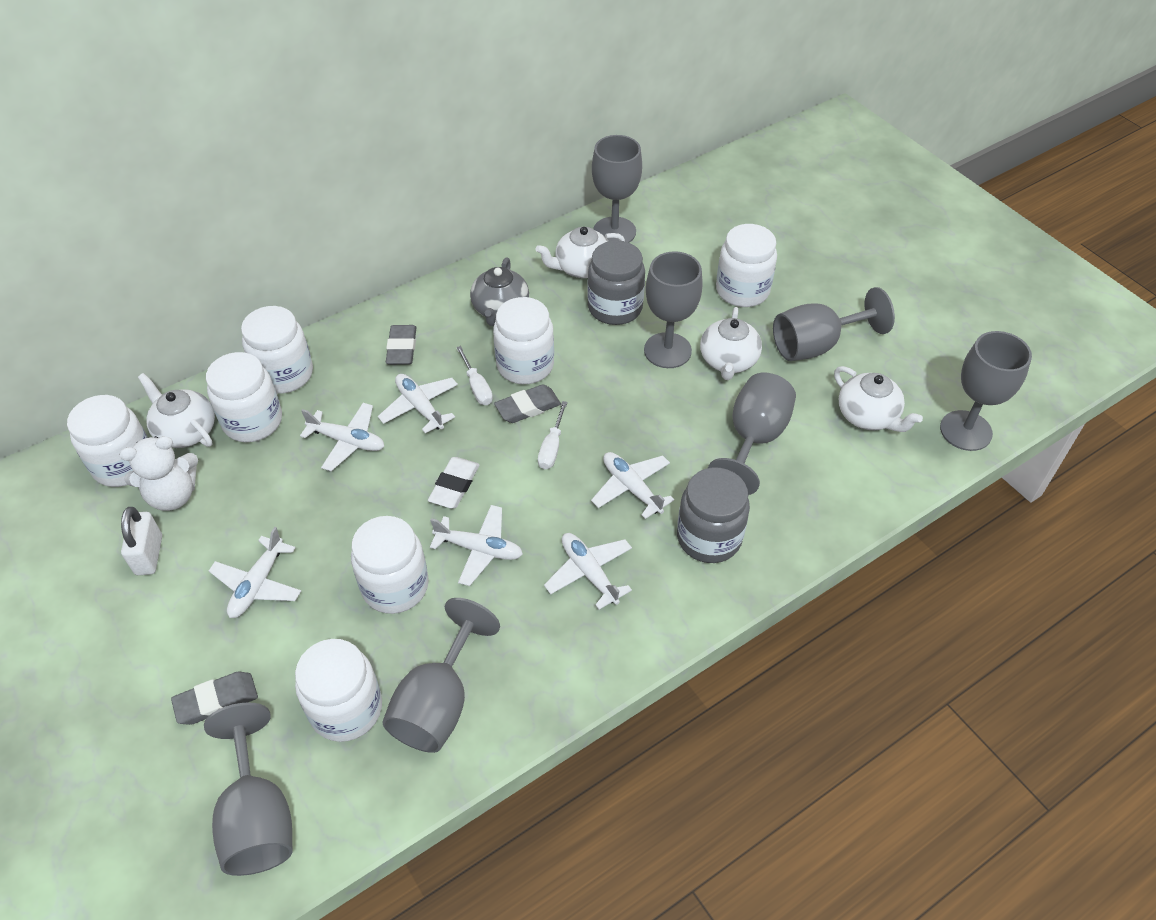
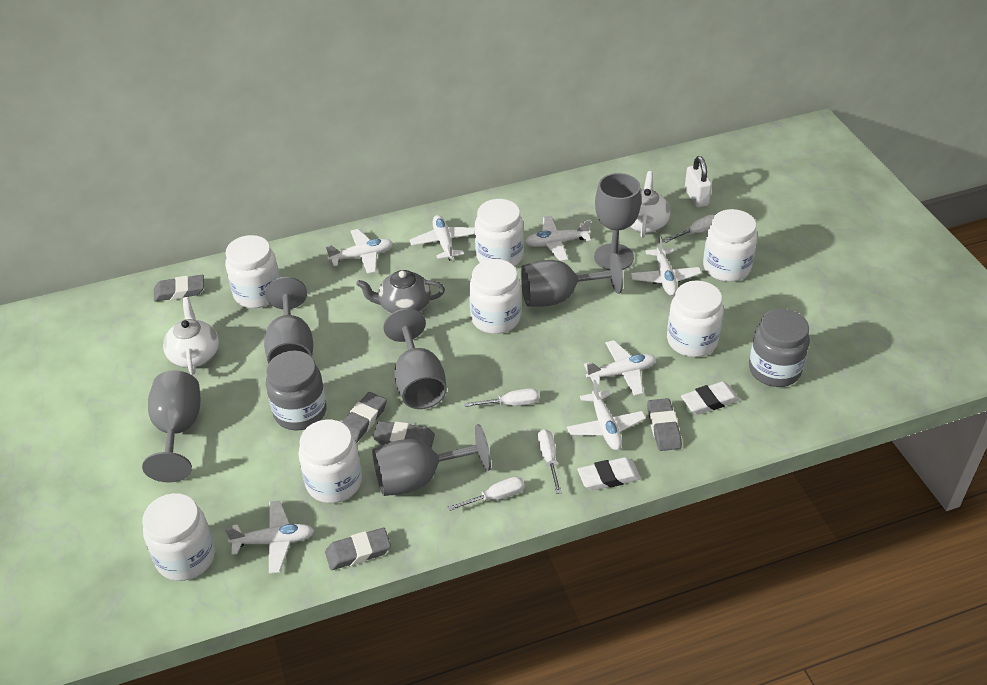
grey eraser: [171,672,258,725] [386,325,417,365] [494,384,561,423] = 3 -> [154,275,204,302] [325,528,391,570] [342,392,387,443] [373,421,435,448] [647,398,682,451] = 5
grey goblet: [204,702,292,876] [382,598,500,753] [592,135,642,243] [644,251,703,368] [708,373,796,495] [773,287,895,361] [940,331,1032,451] = 7 -> [142,370,200,483] [264,277,313,364] [372,424,491,496] [383,308,447,409] [521,253,623,307] [594,173,641,270] = 6
white eraser: [428,457,480,509] = 1 -> [577,457,641,491] [681,381,740,415] = 2
white plane: [209,527,301,618] [300,403,384,471] [378,374,458,433] [430,505,523,586] [544,533,632,610] [591,452,674,519] = 6 -> [225,501,314,574] [326,229,393,274] [410,215,475,261] [525,216,591,261] [567,380,646,450] [584,340,656,396] [630,236,702,296] = 7
white screwdriver: [456,346,493,405] [538,401,567,469] = 2 -> [448,477,525,511] [464,388,539,407] [538,429,562,494] [663,215,715,243] = 4
white teapot: [138,373,215,448] [536,227,625,278] [700,307,762,380] [834,366,923,432] = 4 -> [163,297,219,375] [629,171,670,238] = 2
white teddy bear: [119,436,198,511] = 1 -> none = 0

